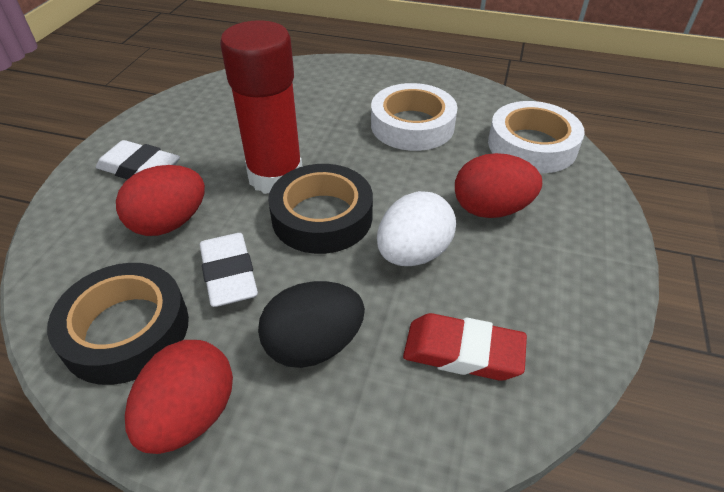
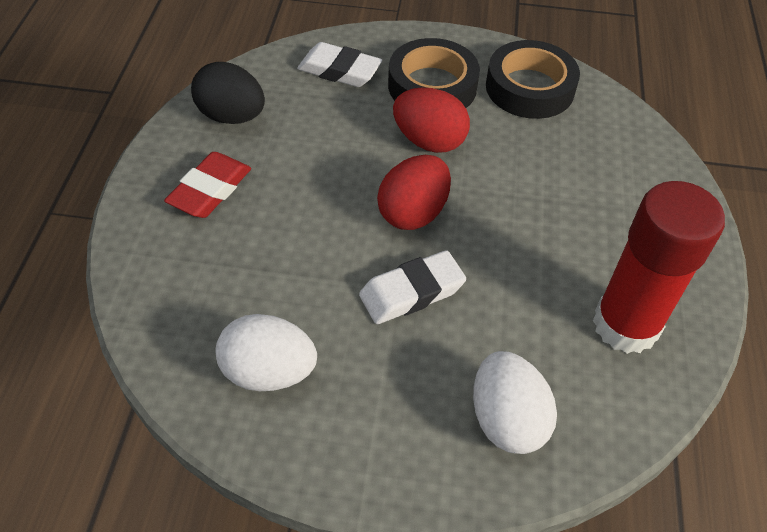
red egg: [116,165,205,236] [125,340,233,454] [455,153,542,218] = 3 -> [377,155,451,230] [393,87,470,153] = 2
white egg: [377,191,456,266] = 1 -> [215,314,317,391] [473,351,557,454] = 2
white tape: [371,83,458,151] [488,101,585,173] = 2 -> none = 0

